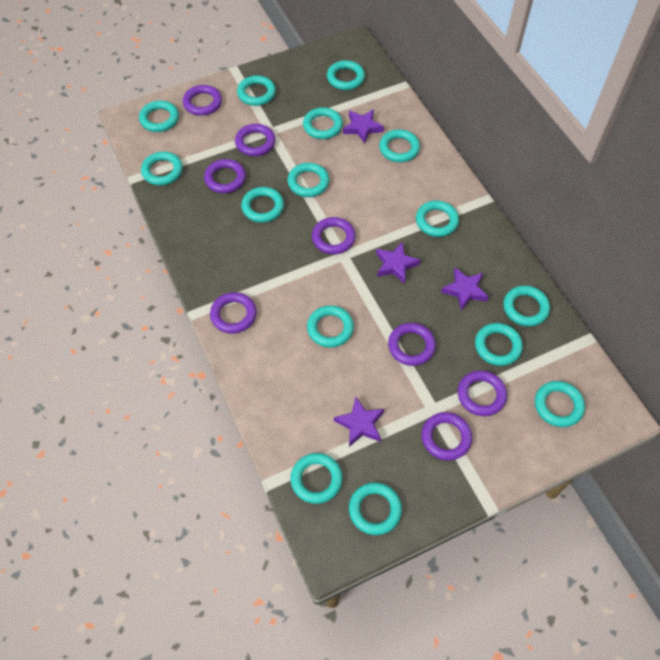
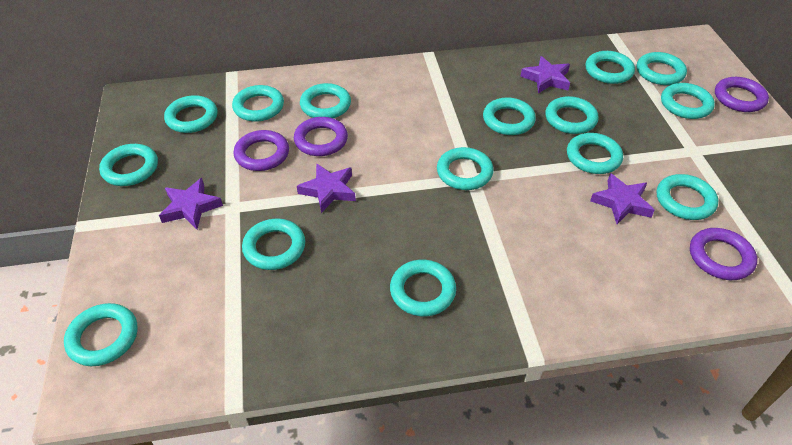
purple ring: [183,85,222,116] [204,159,246,193] [210,292,257,334] [235,124,276,156] [312,217,356,254] [388,323,436,366] [421,412,472,461] [458,370,507,416] = 8 -> [234,130,289,171] [294,117,348,156] [690,228,757,280] [715,77,769,112] = 4

